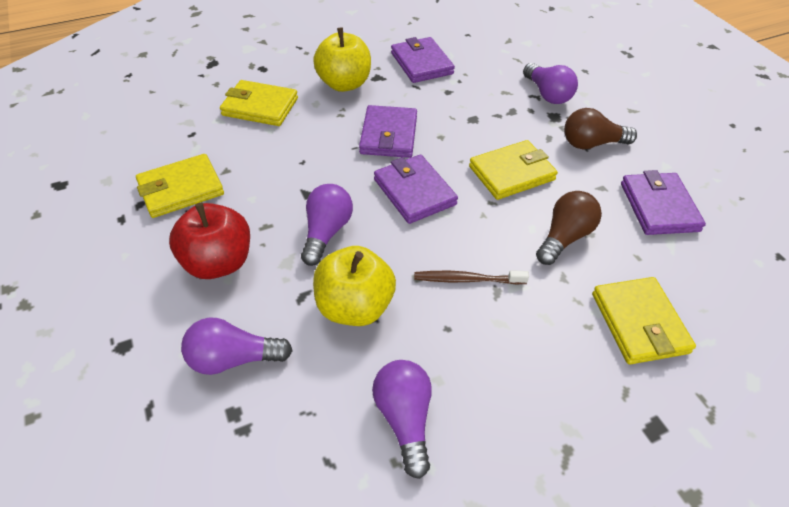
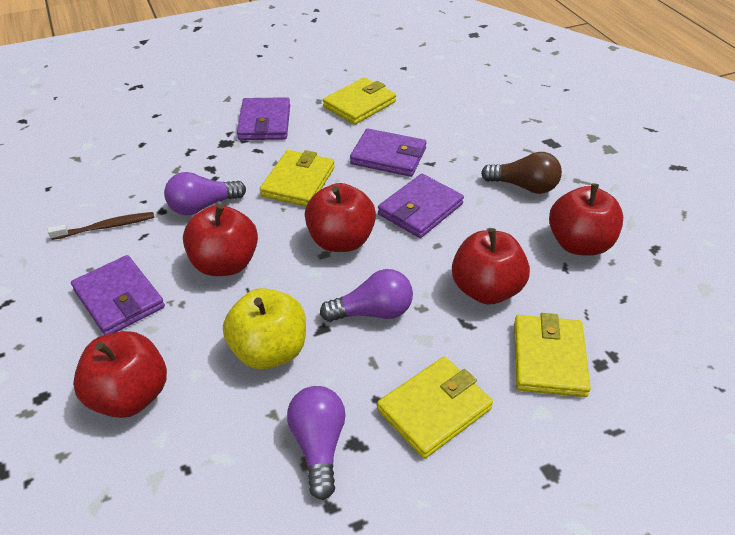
brown light bulb: [536,191,602,265] [564,108,637,149] = 2 -> [481,152,562,194] = 1
purple light bulb: [181,318,293,375] [301,184,353,266] [372,360,432,479] [523,63,578,104] = 4 -> [164,172,246,215] [287,386,346,500] [320,269,413,322] = 3
red apple: [169,203,250,279] = 1 -> [73,331,167,418] [183,204,258,276] [305,183,376,252] [452,228,530,305] [549,183,623,256] = 5
yellow apple: [313,28,371,92] [313,246,396,326] = 2 -> [223,288,306,370] = 1

